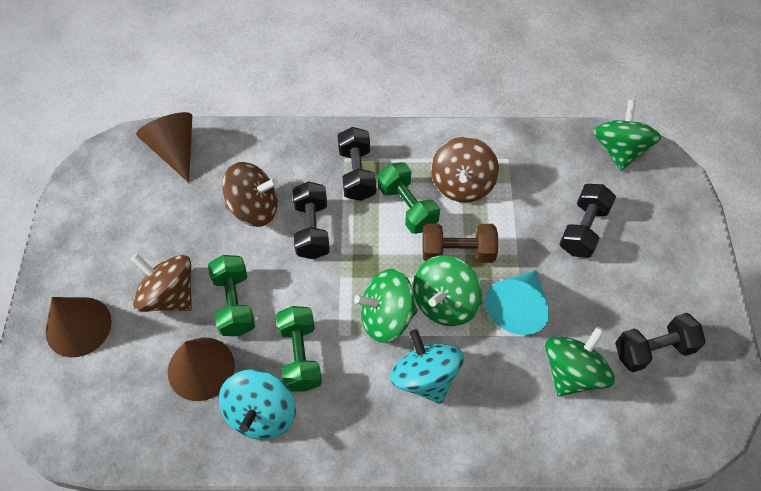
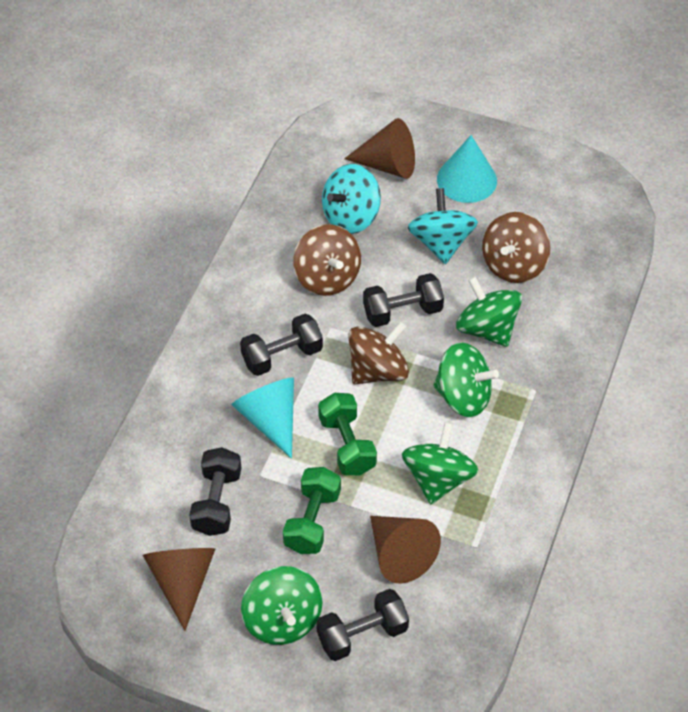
brown dumbbell: [422,223,498,263] = 1 -> none = 0
green dumbbell: [208,255,255,336] [276,306,322,392] [378,162,440,234] = 3 -> [283,467,341,554] [318,393,377,475] = 2
turquoise cone: [485,270,550,335] = 1 -> [231,377,294,459] [437,135,497,203] = 2

